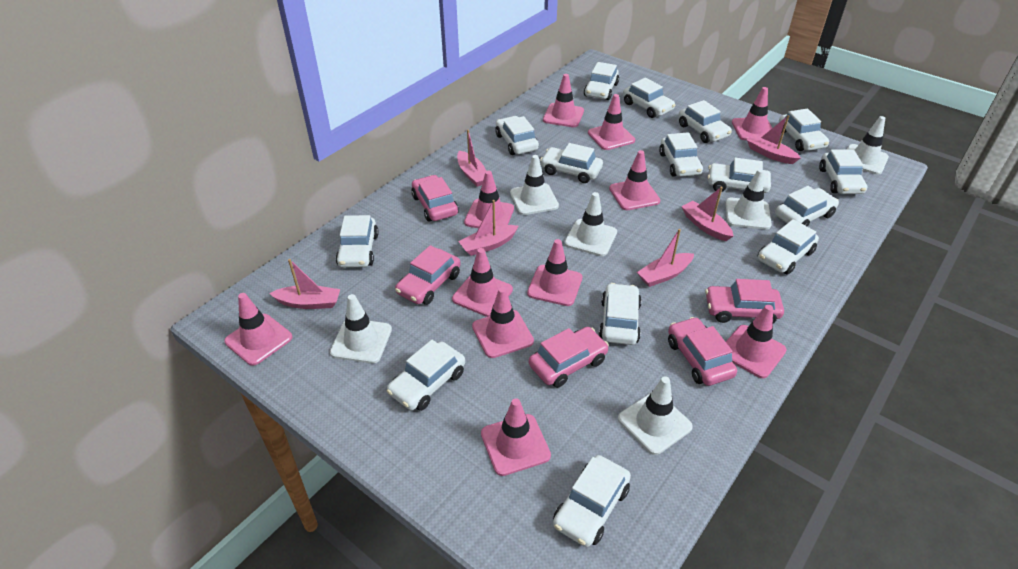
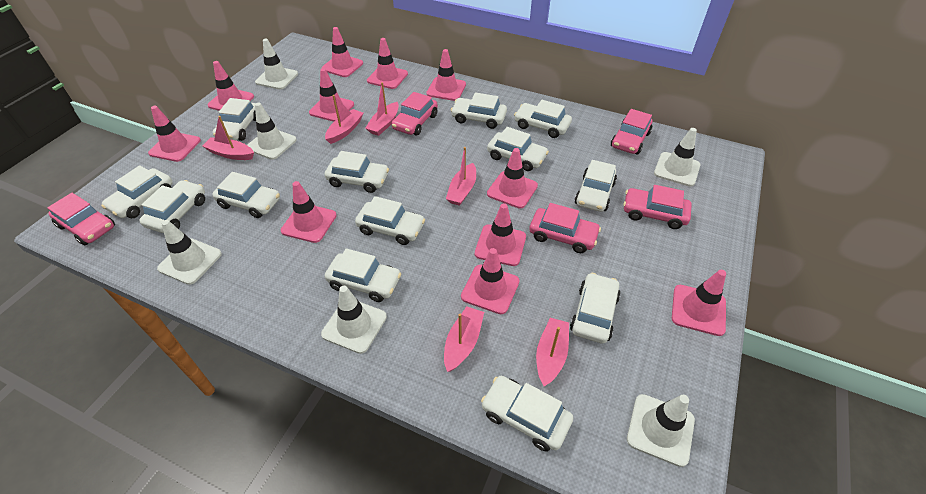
white car: [336,215,379,268] [387,340,465,411] [495,116,539,155] [540,143,603,183] [553,455,631,547] [584,62,619,100] [599,283,642,345] [623,78,675,118] [659,132,703,177] [678,100,732,143] [708,158,771,193] [757,219,819,274] [775,186,839,227] [779,109,829,151] [819,150,867,194] = 15 -> [101,165,173,218] [139,180,205,233] [212,172,280,218] [213,98,256,141] [325,151,389,193] [325,248,401,302] [355,196,425,245] [450,93,507,129] [481,376,573,452] [487,127,549,171] [514,100,572,138] [570,273,621,344] [575,160,617,212] = 13

